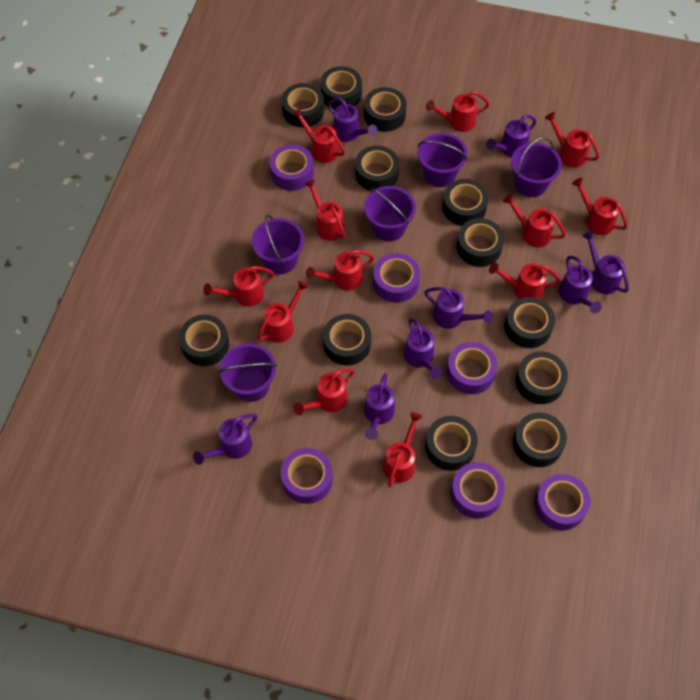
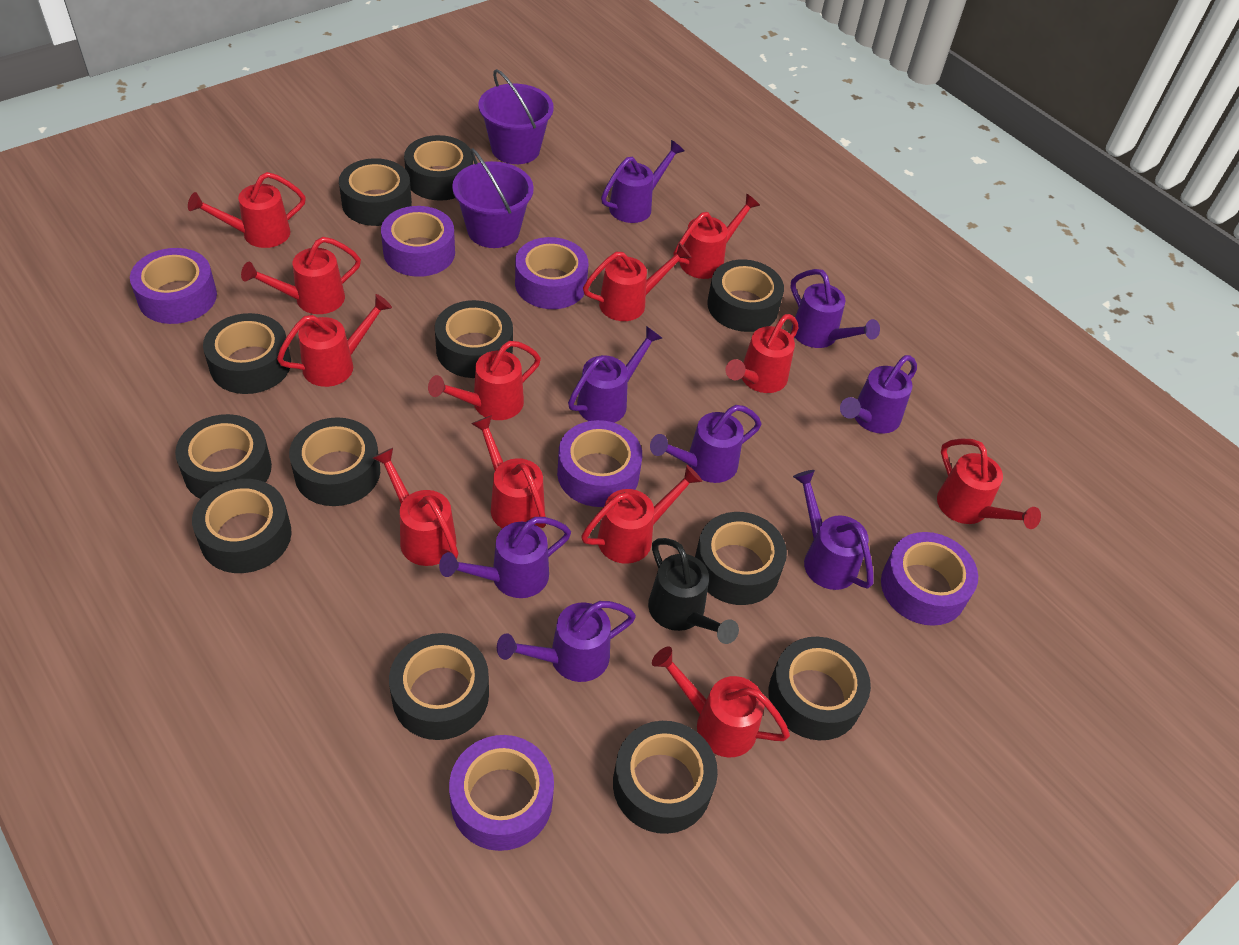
black watering can: none = 0 -> [648,538,739,644] = 1
purple bucket: [219,344,277,402] [252,214,304,274] [364,186,416,242] [418,133,468,187] [511,137,562,197] = 5 -> [452,148,534,248] [479,69,554,164] = 2

